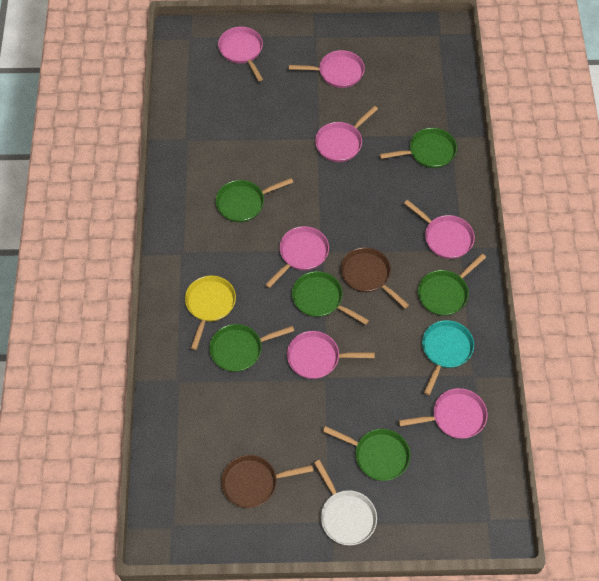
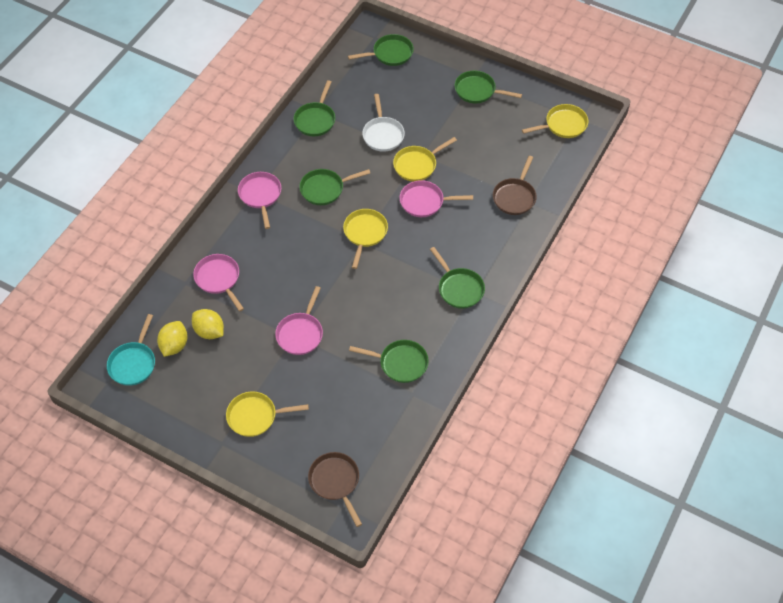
pink pan: [218,27,263,81] [265,226,329,288] [287,331,375,379] [289,50,365,88] [315,106,378,162] [399,388,488,439] [404,200,475,259] = 7 -> [193,254,244,312] [238,172,281,229] [275,286,323,355] [400,180,473,217] = 4
yellow lemon: none = 0 -> [157,321,187,357] [192,309,224,339] = 2
yellow pan: [185,276,236,350] = 1 -> [226,391,309,437] [343,209,388,269] [393,137,457,182] [522,104,588,138] = 4

